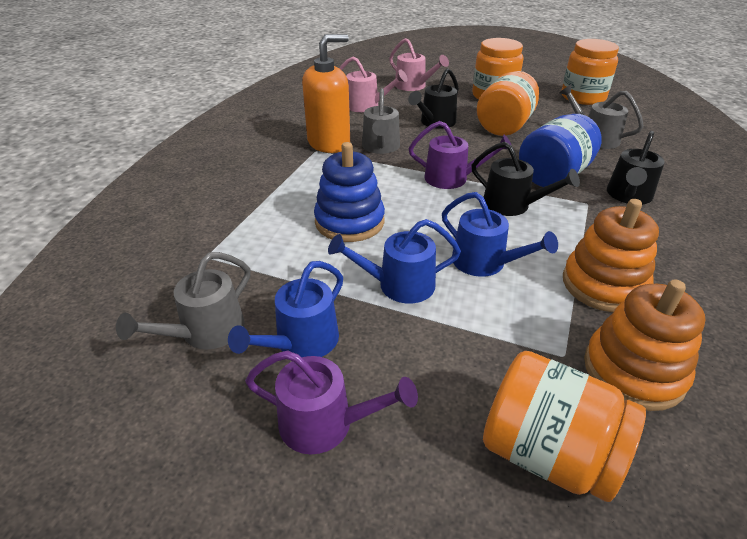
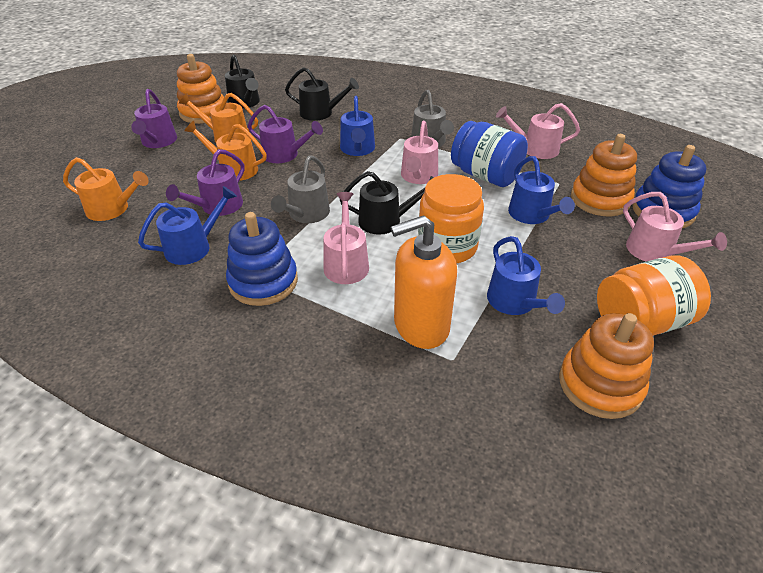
blue stacking toy: [314,142,385,242] = 1 -> [226,212,298,306] [632,145,706,228] = 2
blue watering can: [228,261,343,357] [328,219,461,304] [442,192,558,277] = 3 -> [138,186,237,265] [340,96,375,156] [487,236,565,315] [508,156,575,224] = 4
grey watering can: [116,252,251,349] [362,88,400,154] [559,84,644,149] = 3 -> [271,156,330,223] [411,90,454,148] = 2
orange jar: [472,38,524,100] [477,71,539,136] [483,351,646,502] [561,39,619,105] = 4 -> [418,174,484,264] [597,255,711,336] = 2
orange stacking toy: [563,199,659,312] [584,280,705,411] = 2 -> [177,54,224,124] [559,313,654,419] [571,134,637,216] = 3
orange watering can: none = 0 -> [63,157,149,221] [179,93,258,143] [185,121,267,181] = 3
pink watering can: [339,57,408,112] [389,38,449,91] = 2 -> [323,192,369,284] [401,121,438,184] [496,103,580,159] [623,192,727,262] = 4
purple watering can: [245,350,418,454] [409,121,511,189] = 2 -> [131,89,177,148] [166,149,245,216] [248,105,323,163] = 3

